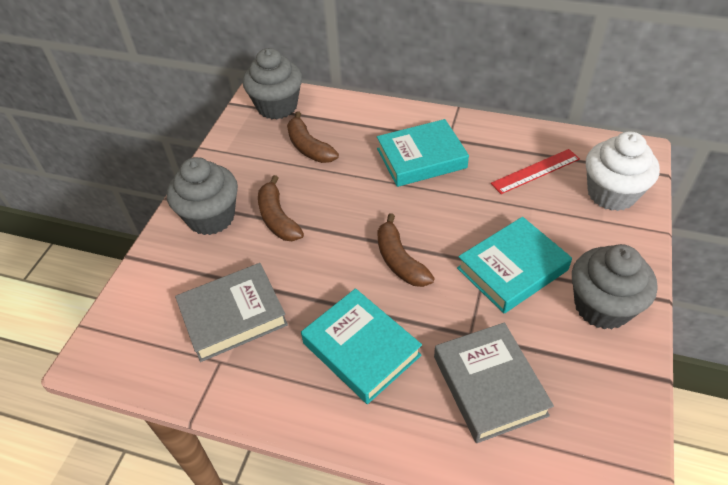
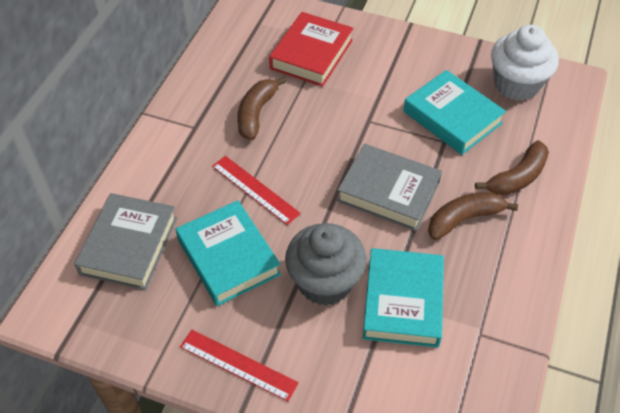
grey cupcake: [167,157,238,235] [242,48,302,119] [572,244,658,330] = 3 -> [285,223,367,306] = 1
red book: none = 0 -> [269,12,354,87] = 1
red ruler: [491,149,580,194] = 1 -> [180,330,299,402] [212,156,301,225] = 2

